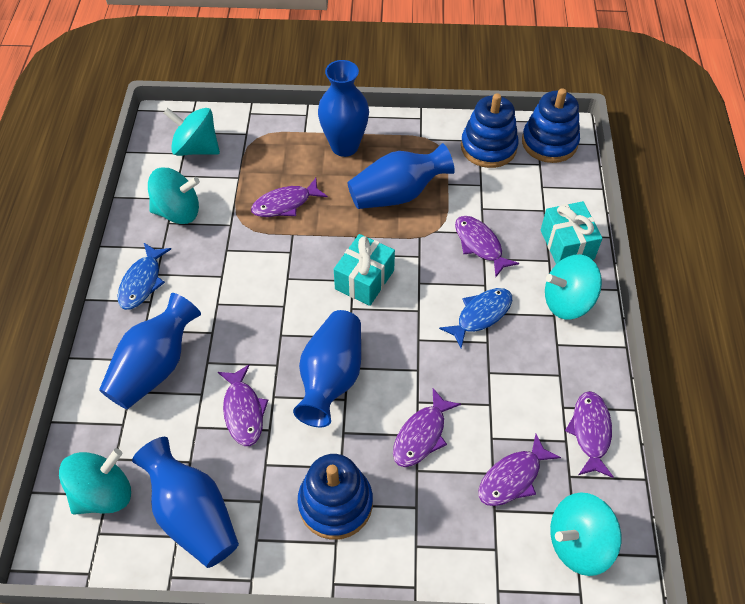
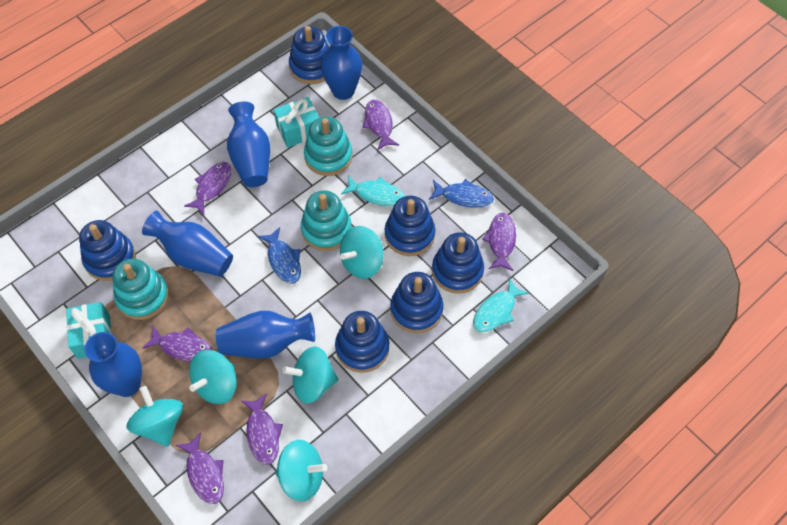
blue stacking toy: [298,454,373,540] [461,93,518,168] [522,88,580,163] = 3 -> [79,220,136,281] [289,26,329,84] [335,311,389,373] [385,196,435,256] [390,272,444,333] [432,232,484,294] = 6
turquoise fish: none = 0 -> [341,175,405,206] [473,278,529,332] = 2
turquoise stacking toy: none = 0 -> [113,258,169,320] [301,190,352,251] [304,116,353,176] = 3

